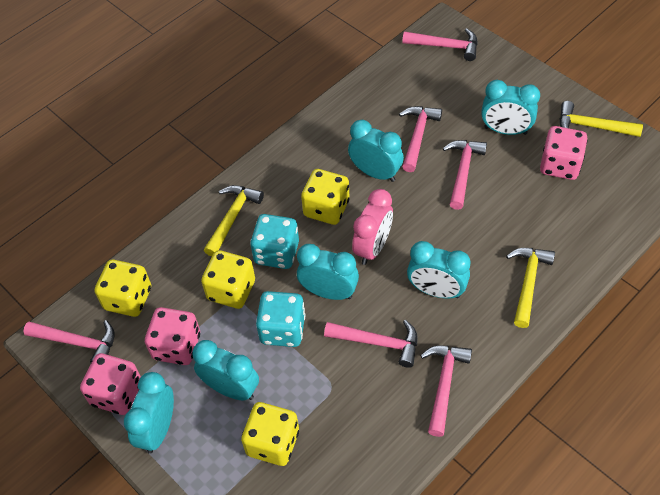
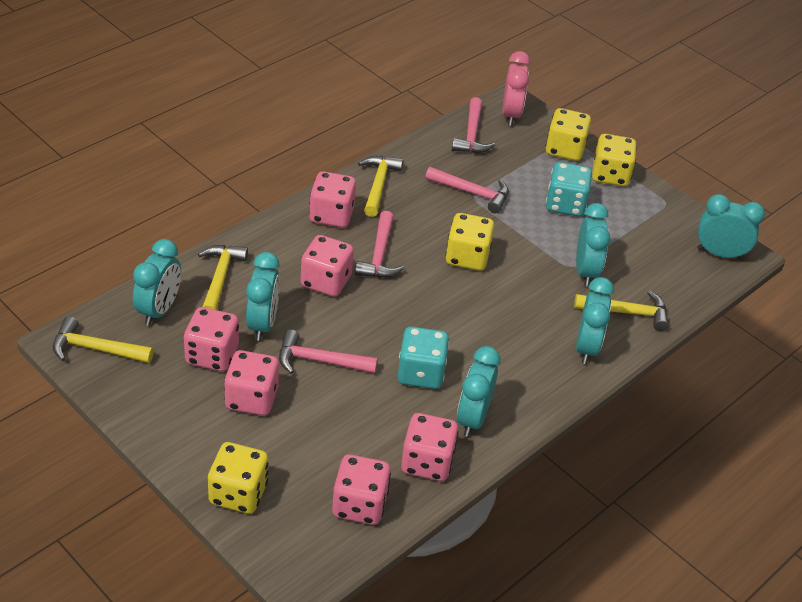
pink dice: [80,353,141,415] [145,307,200,365] [540,126,588,180] = 3 -> [184,307,239,372] [224,350,279,416] [301,235,354,297] [309,171,356,228] [332,454,391,525] [401,413,459,481] = 6
pink hammer: [23,320,115,363] [324,320,417,368] [399,106,442,172] [402,28,478,61] [420,346,472,437] [443,140,487,210] = 6 -> [279,329,378,374] [355,211,404,278] [425,167,509,213] [452,97,495,153] = 4
yellow hammer: [204,185,264,256] [506,248,555,328] [559,101,643,137] = 3 -> [53,317,154,363] [198,245,248,310] [358,156,403,217] [574,291,669,331] = 4

